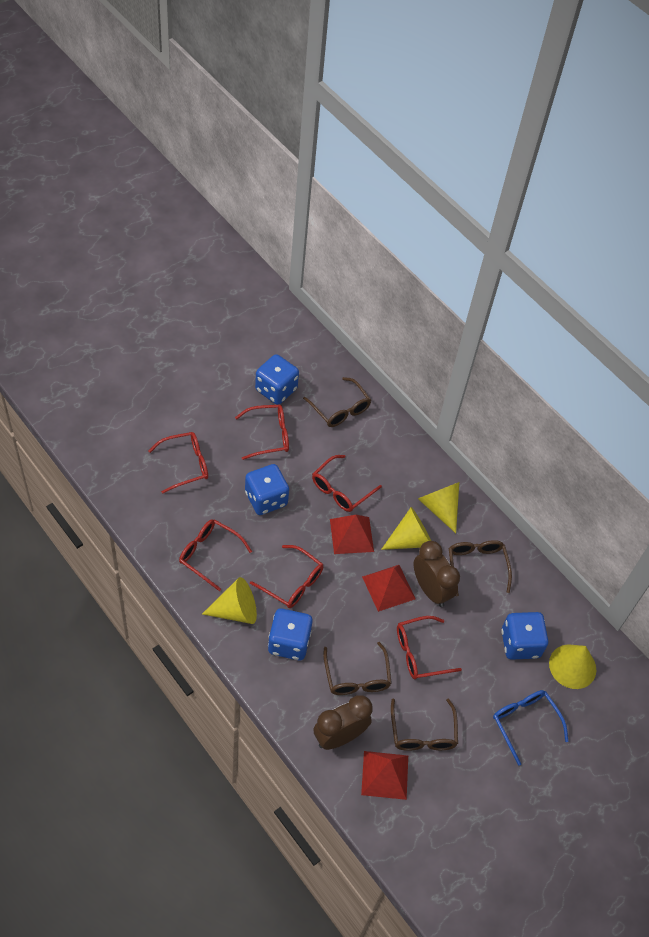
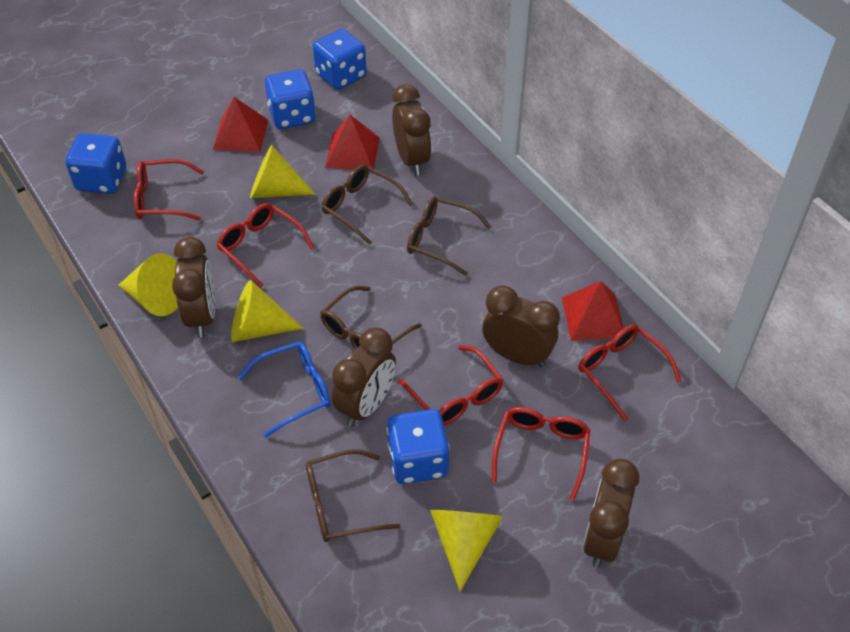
brown clock: [313,695,372,750] [414,541,460,607] = 2 -> [172,237,215,337] [332,328,396,427] [392,84,432,176] [482,285,560,368] [583,459,639,568] = 5
red glasses: [148,432,208,494] [179,519,252,591] [235,405,289,460] [250,545,323,608] [312,455,382,512] [397,616,462,679] = 6 -> [134,159,204,220] [217,203,314,288] [398,345,504,425] [492,407,591,500] [578,324,682,421] = 5

